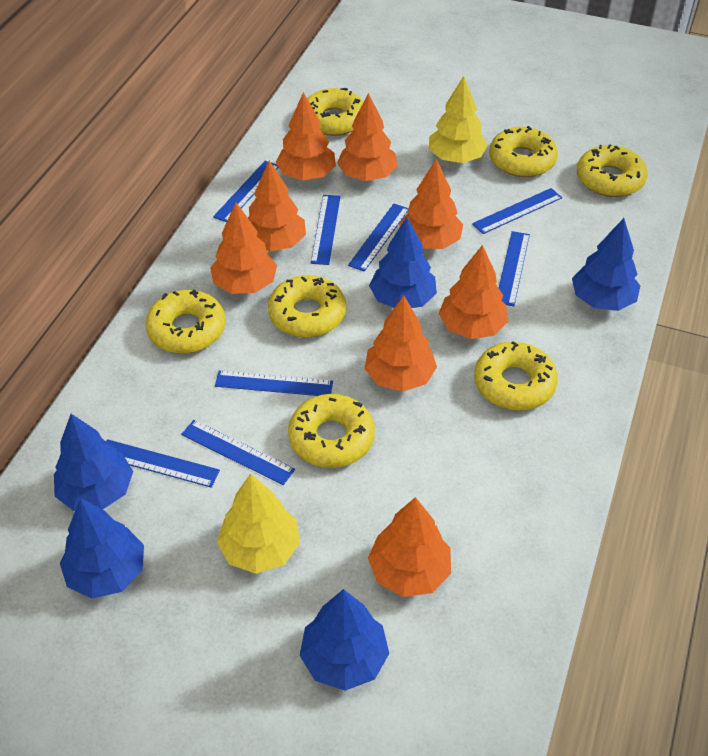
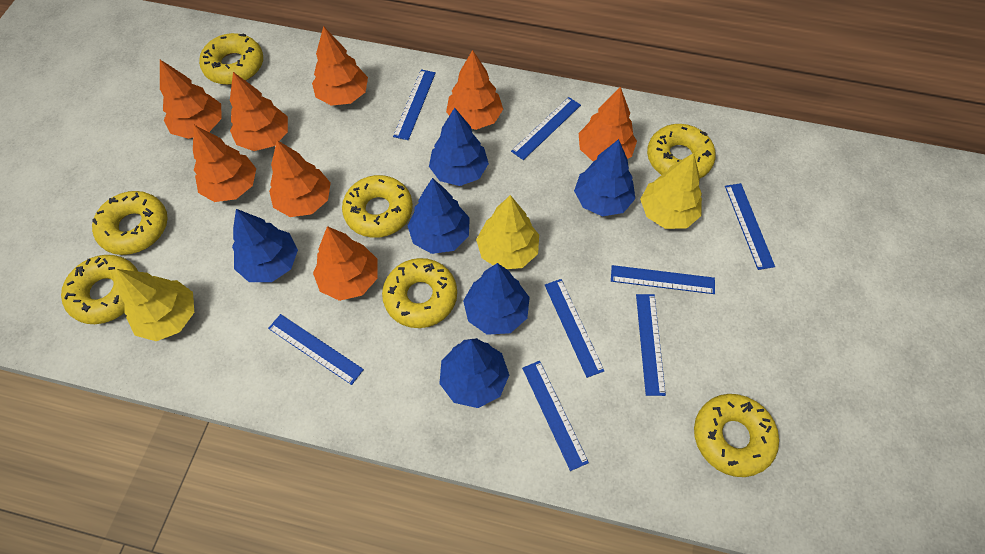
blue tree: [54,414,133,511] [60,498,144,599] [300,589,389,691] [369,217,437,308] [572,218,640,311] = 5 -> [232,209,298,282] [407,178,470,254] [429,108,489,186] [439,338,509,408] [463,263,530,335] [574,139,635,217] = 6
yellow tree: [217,473,300,574] [429,76,488,163] = 2 -> [117,269,194,341] [476,195,539,269] [640,153,702,229] = 3

